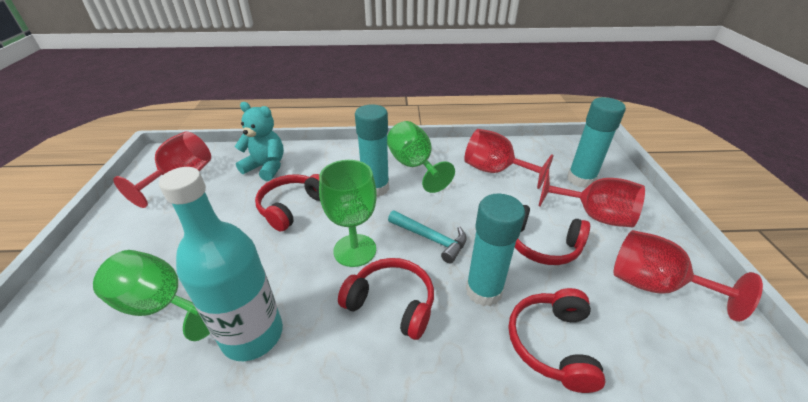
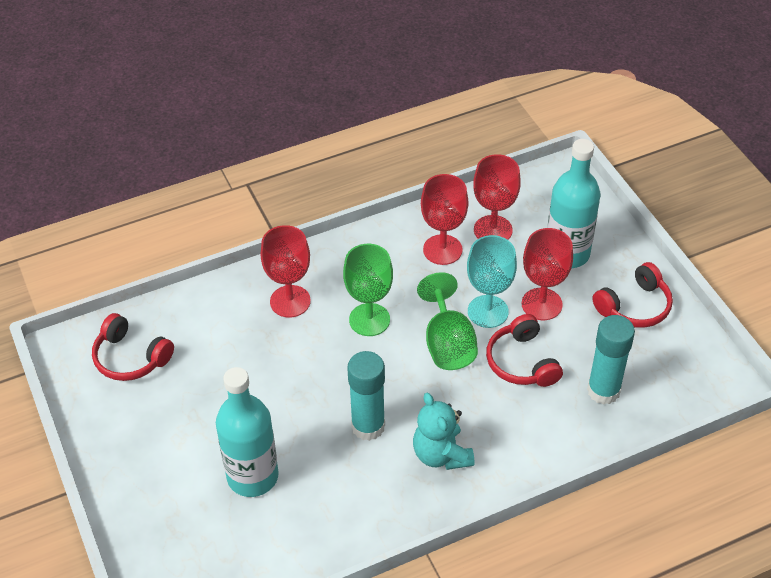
green goblet: [93,250,210,341] [319,160,377,267] [387,121,455,193] = 3 -> [343,244,393,336] [417,272,478,370] = 2
red headphones: [255,174,320,231] [338,258,434,340] [508,288,606,393] [515,205,590,265] = 4 -> [92,313,174,381] [486,314,563,387] [592,262,673,328] = 3
turquoise bottle: [159,167,283,361] = 1 -> [216,367,279,497] [547,139,600,268] = 2
turquoise glue stick: [355,104,389,197] [466,194,525,307] [567,97,626,188] = 3 -> [347,351,385,441] [587,315,635,405] = 2
turquoise goblet: none = 0 -> [467,235,517,328] = 1
turquoise hammer: [388,210,467,263] = 1 -> none = 0

